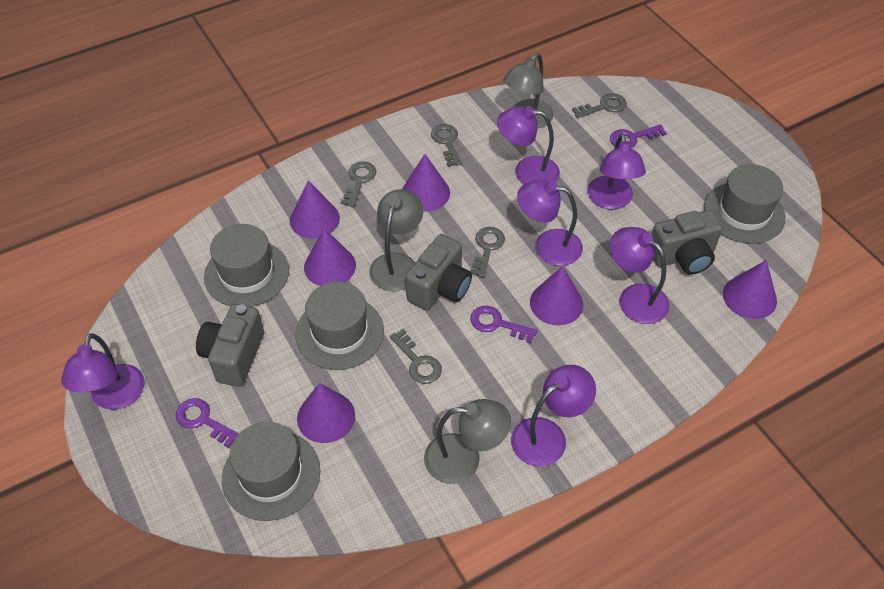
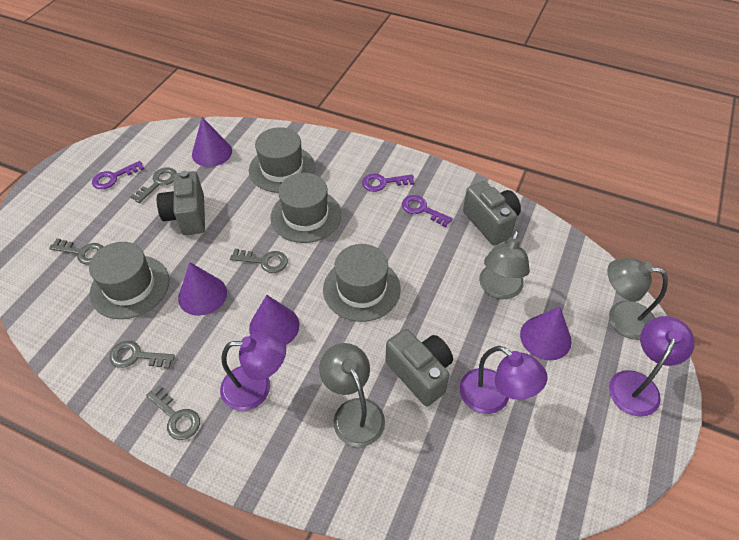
purple cone: [290,181,340,239] [297,383,355,443] [304,228,356,286] [402,154,450,211] [530,266,583,325] [723,260,777,319] = 6 -> [178,262,227,316] [192,117,232,167] [249,295,299,345] [520,307,572,360] = 4
purple lamp: [61,333,145,410] [497,106,560,184] [511,365,596,467] [517,180,583,266] [588,133,646,209] [610,227,669,324] = 6 -> [220,332,286,411] [460,346,547,414] [609,316,695,417] = 3

